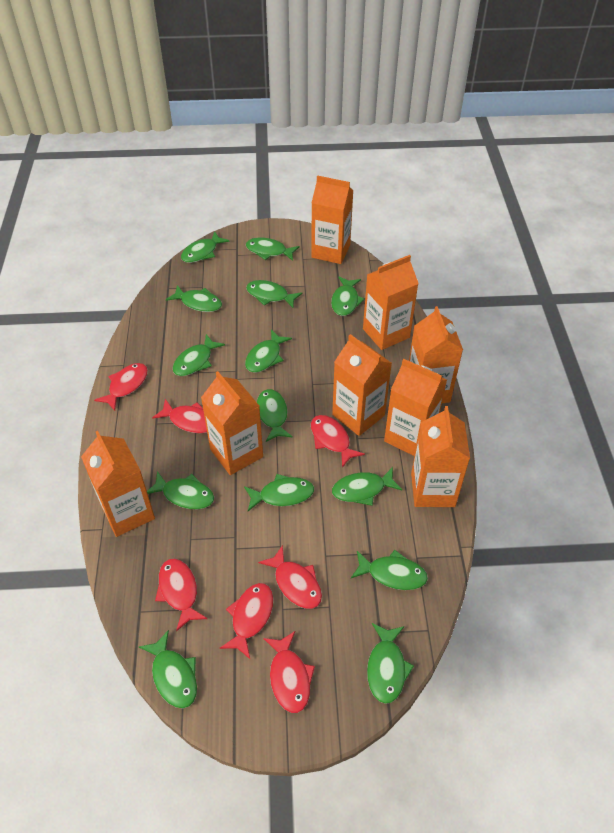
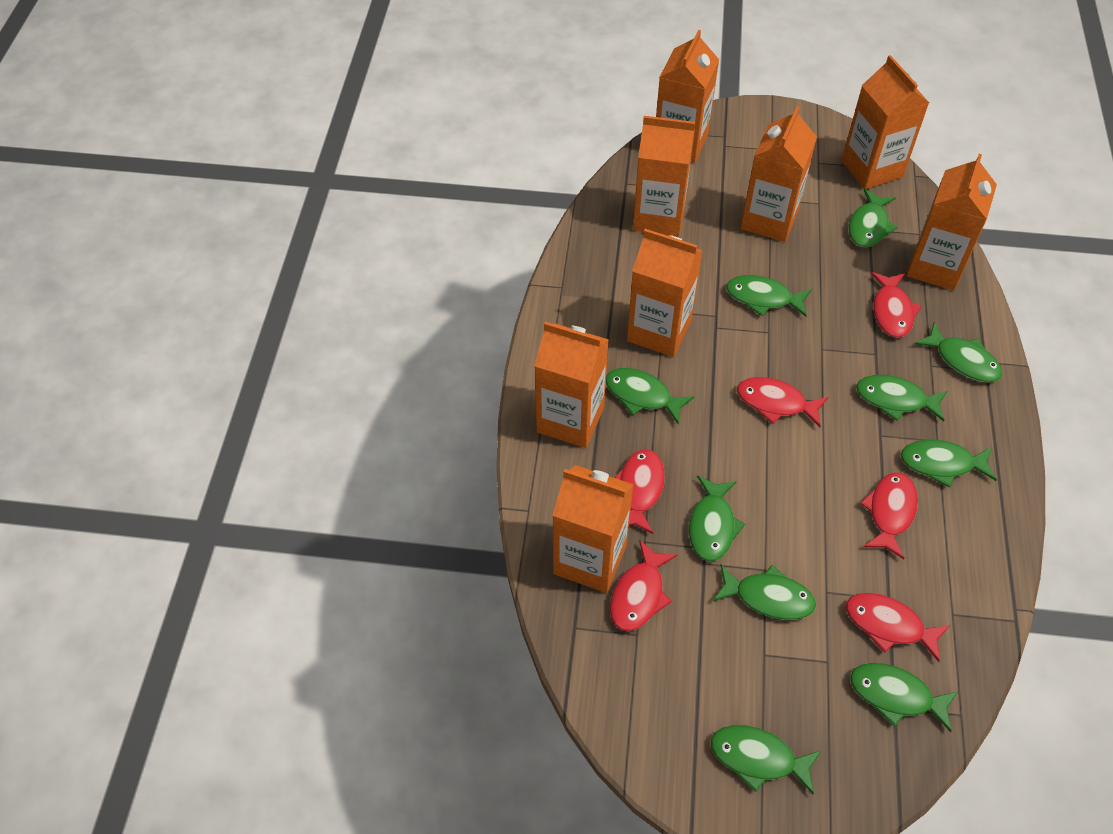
green fish: [139,630,197,708] [147,471,214,509] [166,285,222,312] [173,334,225,376] [181,231,230,263] [244,474,314,511] [245,330,292,373] [246,238,300,261] [246,280,303,308] [257,389,293,442] [331,276,365,316] [332,467,402,506] [351,550,428,590] [367,623,414,704] = 14 -> [606,368,695,425] [689,476,745,561] [711,725,822,795] [713,564,816,620] [726,275,812,317] [849,189,897,248] [850,663,959,732] [856,375,947,421] [901,440,997,487] [914,322,1003,383] = 10
red fish: [94,363,148,411] [152,399,207,433] [155,559,207,631] [220,583,273,659] [258,545,322,609] [263,631,315,713] [311,415,365,468] = 7 -> [610,540,677,631] [614,449,665,534] [737,377,828,427] [846,593,950,662] [860,472,918,559] [870,272,921,338] = 6

